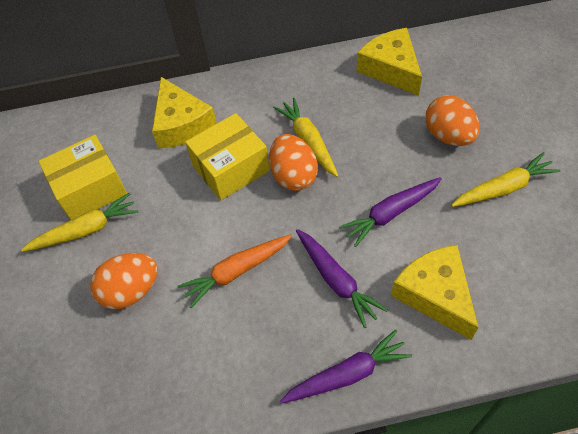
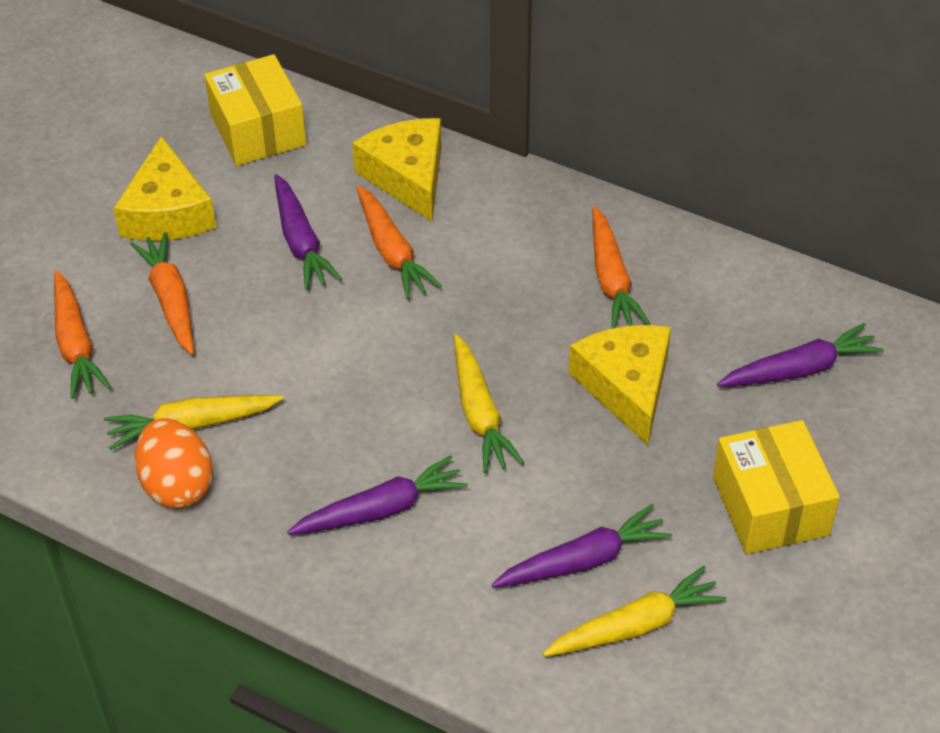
orange carrot: [178,234,292,308] = 1 -> [54,271,111,399] [130,232,194,355] [356,186,442,299] [592,207,650,329] = 4
orange egg: [90,253,158,309] [269,134,318,191] [425,95,480,146] = 3 -> [135,418,213,509] = 1
purple carrot: [280,330,412,404] [296,229,387,328] [339,177,442,247] = 3 -> [274,174,342,290] [287,455,468,535] [491,504,673,588] [717,323,884,387] = 4

